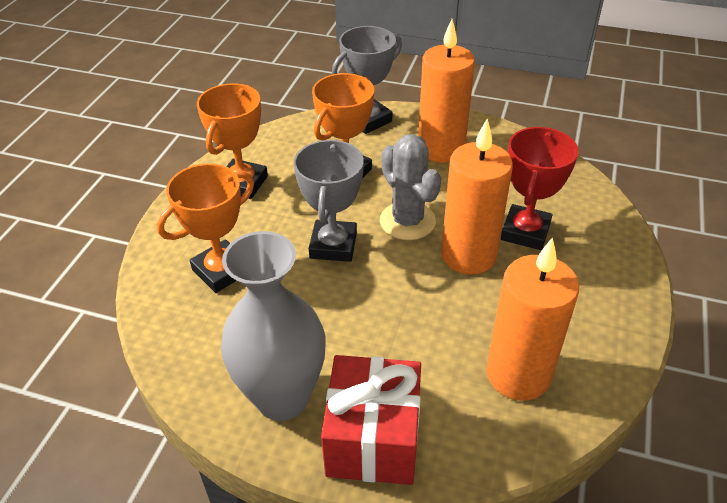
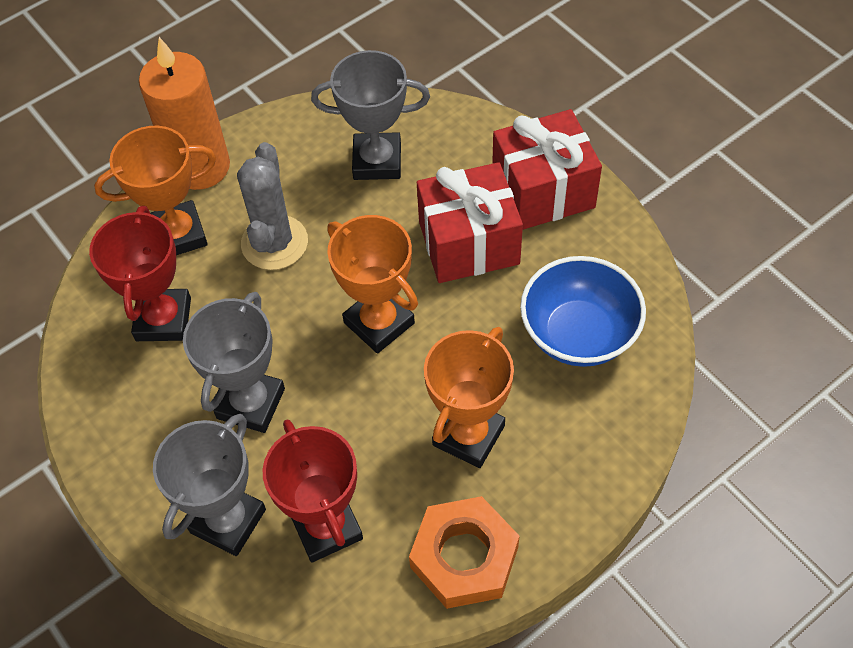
blue bowl: none = 0 -> [520,256,646,367] = 1
grey trophy: [293,139,364,262] [332,26,402,134] = 2 -> [153,414,266,556] [183,292,285,433] [311,50,430,180] = 3
grey vase: [221,231,326,421] = 1 -> none = 0
orange candle: [418,19,475,163] [441,119,513,275] [486,237,579,401] = 3 -> [139,37,230,190] = 1
orange nut: none = 0 -> [409,496,519,609] = 1
red gift: [321,355,421,485] = 1 -> [417,162,523,283] [492,109,602,230] = 2
red trophy: [501,127,579,250] = 1 -> [89,206,191,341] [263,420,363,562] = 2

